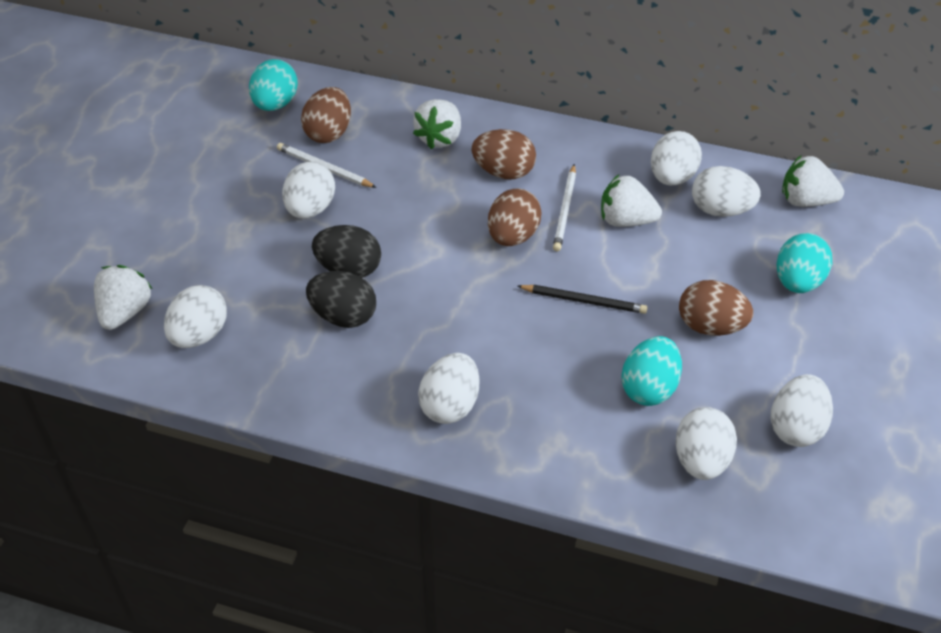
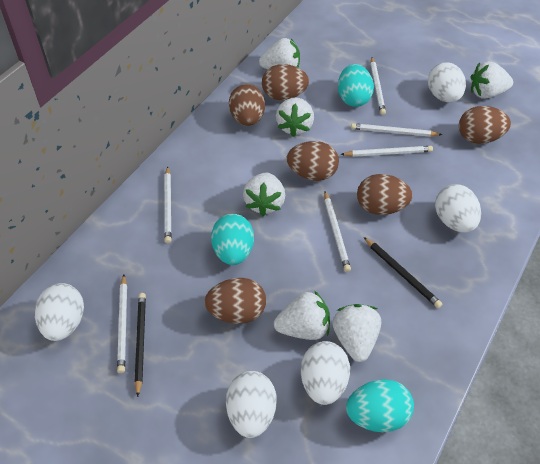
black egg: [306,271,376,328] [312,225,381,278] = 2 -> none = 0
black pencil: [517,285,648,314] = 1 -> [135,293,146,397] [364,237,442,308] = 2
brown egg: [301,87,351,143] [472,129,536,179] [488,188,542,246] [679,280,753,336] = 4 -> [204,278,266,324] [229,84,265,126] [262,64,309,100] [287,141,339,181] [357,174,413,215] [459,106,511,144] = 6
white egg: [164,285,227,348] [282,161,335,219] [418,353,479,424] [651,131,702,186] [675,407,737,480] [692,166,761,217] [771,374,833,447] = 7 -> [35,283,84,341] [226,371,276,438] [301,341,350,405] [428,62,466,102] [435,184,481,233] = 5
white pencil: [277,143,377,188] [553,164,576,251] = 2 -> [117,275,127,373] [164,166,172,243] [324,191,351,272] [340,146,433,157] [351,123,442,137] [370,58,386,115] = 6
white strawberry: [94,265,152,330] [413,99,461,149] [601,174,662,227] [782,155,844,207] = 4 -> [243,173,285,216] [259,38,300,69] [274,290,330,340] [276,98,314,137] [332,304,381,362] [471,61,513,99] = 6

